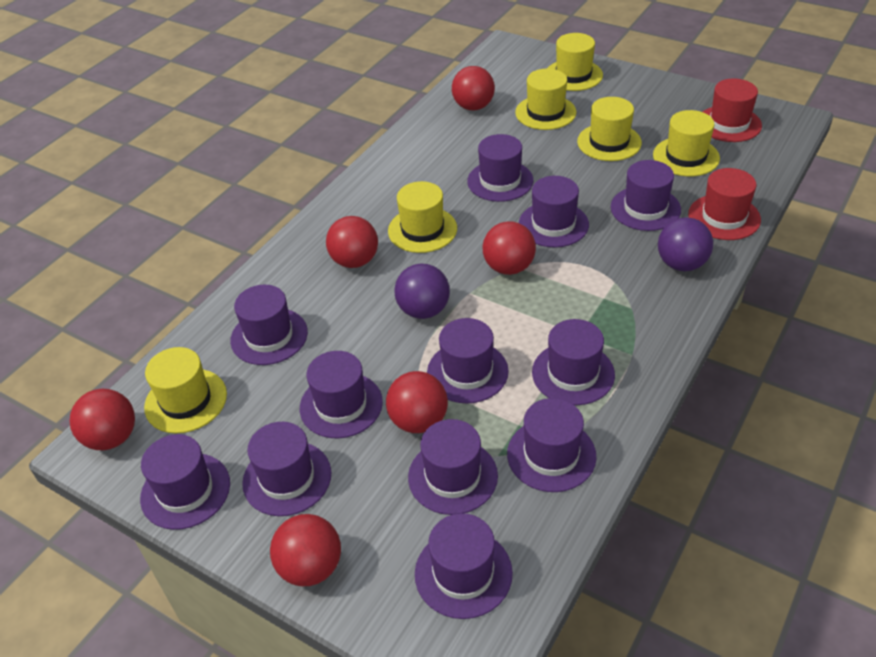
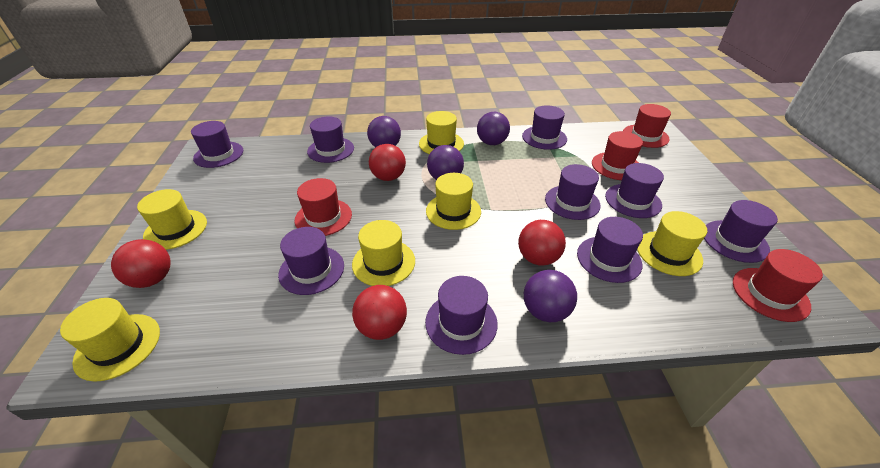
purple ball: [394,263,450,319] [658,217,713,271] = 2 -> [367,116,401,147] [427,145,464,180] [477,112,510,145] [524,270,577,322] = 4
purple hat: [140,434,230,530] [230,285,308,365] [242,422,331,516] [300,351,383,438] [408,419,498,515] [415,513,513,619] [427,318,509,404] [467,134,534,202] [507,398,597,492] [519,176,589,247] [532,319,615,405] [611,160,681,231] = 12 -> [191,121,243,168] [278,227,344,295] [307,117,354,163] [425,276,498,355] [522,105,567,150] [545,164,601,220] [577,217,643,283] [605,163,664,218] [704,200,778,263] = 9
red ball: [69,389,135,450] [270,514,341,586] [326,216,378,268] [386,371,448,433] [452,66,495,111] [483,221,536,275] = 6 -> [111,239,171,288] [352,285,407,340] [369,144,406,181] [518,220,566,266] = 4
red hat: [688,168,761,240] [703,79,762,142] = 2 -> [295,178,352,236] [592,131,643,180] [623,104,671,148] [733,249,823,322] = 4

